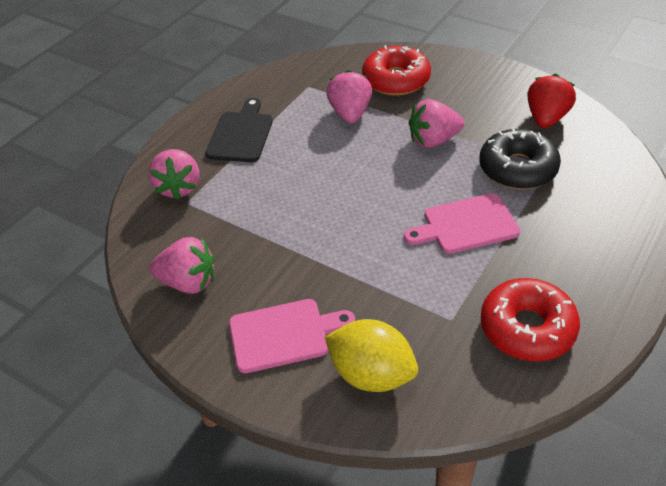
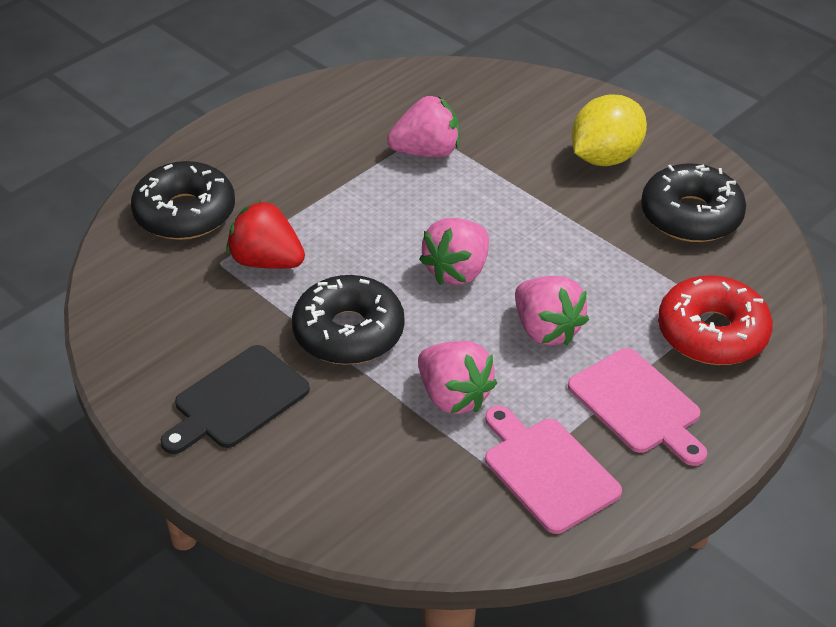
black donut: [479,129,561,189] = 1 -> [131,161,235,240] [292,275,405,365] [641,163,746,242] = 3
red donut: [362,45,431,96] [481,278,580,361] = 2 -> [658,275,773,365] = 1

